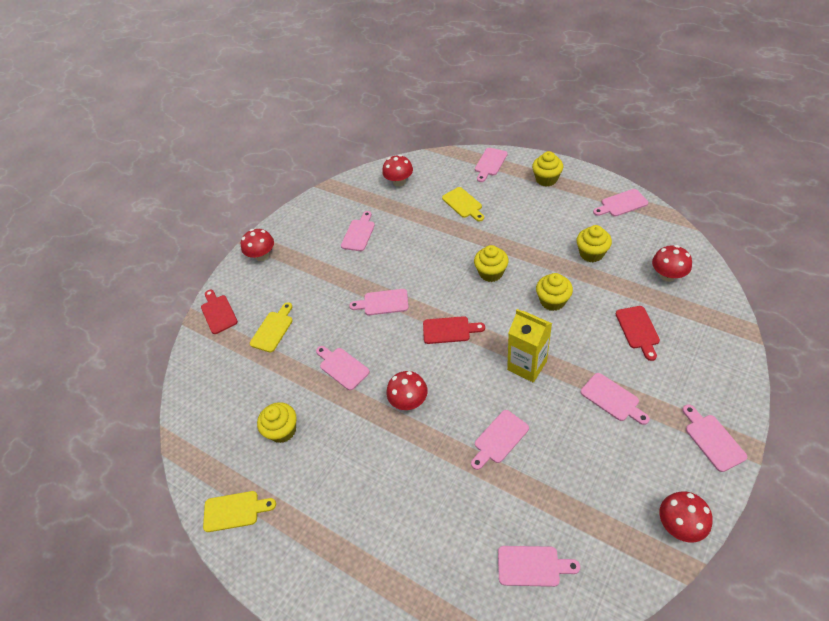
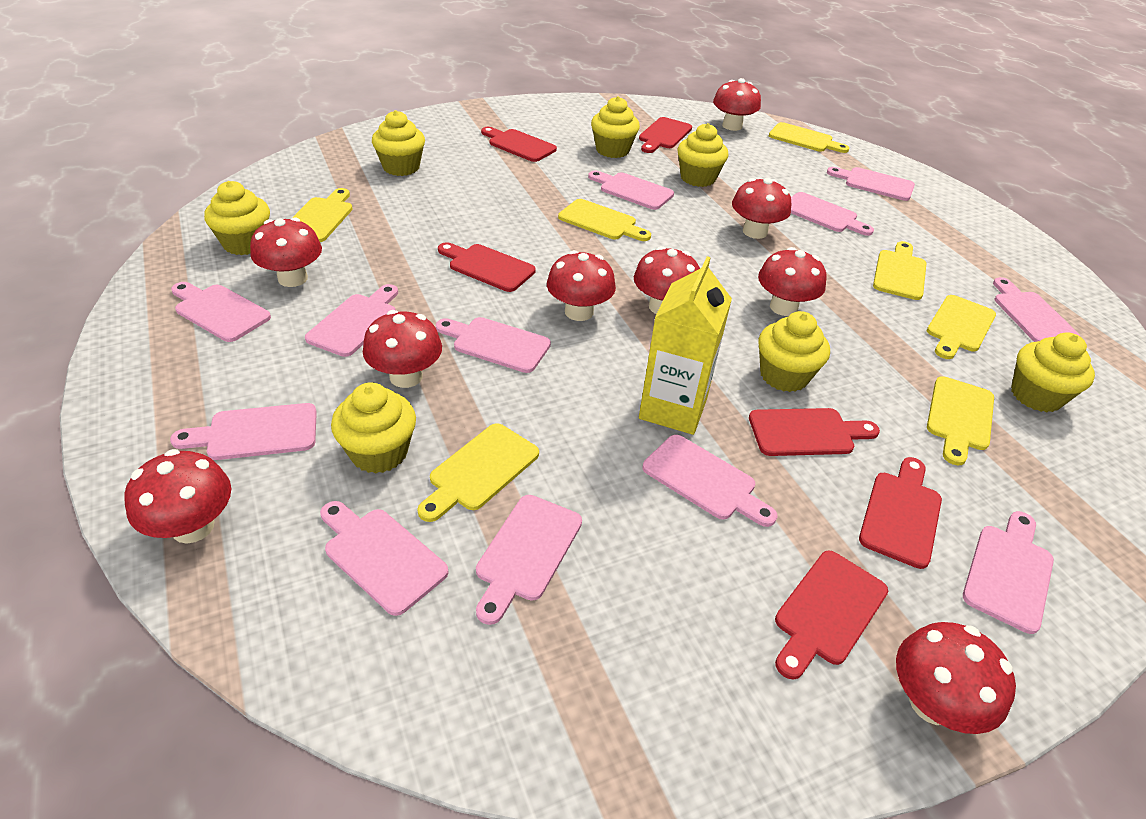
pink cutting board: [316,346,370,391] [341,211,375,251] [349,289,408,315] [471,410,529,470] [475,148,508,182] [498,546,580,587] [581,373,650,425] [593,189,648,217] [682,404,747,472] = 9 -> [170,403,317,460] [171,282,271,342] [305,284,398,357] [320,501,449,616] [436,317,551,373] [476,495,582,625] [588,170,674,210] [642,435,778,527] [791,192,874,236] [827,167,915,201] [963,511,1054,634] [993,277,1080,342] = 12
red cutting board: [201,290,238,334] [423,316,485,344] [616,306,660,361] = 3 -> [438,242,536,292] [481,127,557,162] [639,117,692,153] [749,408,880,456] [775,550,888,680] [859,457,942,569] = 6
red mushroom: [241,229,274,261] [382,155,413,187] [387,371,428,410] [652,245,692,282] [659,491,713,542] = 5 -> [124,449,231,544] [250,217,322,287] [363,310,442,388] [547,250,616,321] [634,246,700,314] [713,78,761,131] [732,178,791,239] [758,247,827,316] [896,622,1016,734] = 9
yellow cupcake: [257,402,297,443] [474,245,508,282] [532,151,563,187] [536,273,573,311] [576,225,612,262] = 5 -> [204,181,270,255] [331,382,416,474] [372,110,425,176] [591,96,640,158] [678,123,728,187] [758,311,830,392] [1011,332,1095,412] = 7
yellow cutting board: [203,491,276,532] [250,302,293,353] [442,187,484,222] = 3 -> [292,188,352,242] [417,423,539,522] [558,199,651,241] [769,122,849,153] [873,241,927,300] [927,295,996,359] [927,376,994,465] = 7

